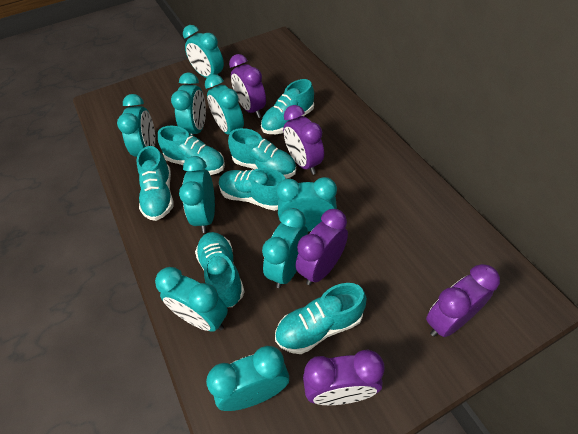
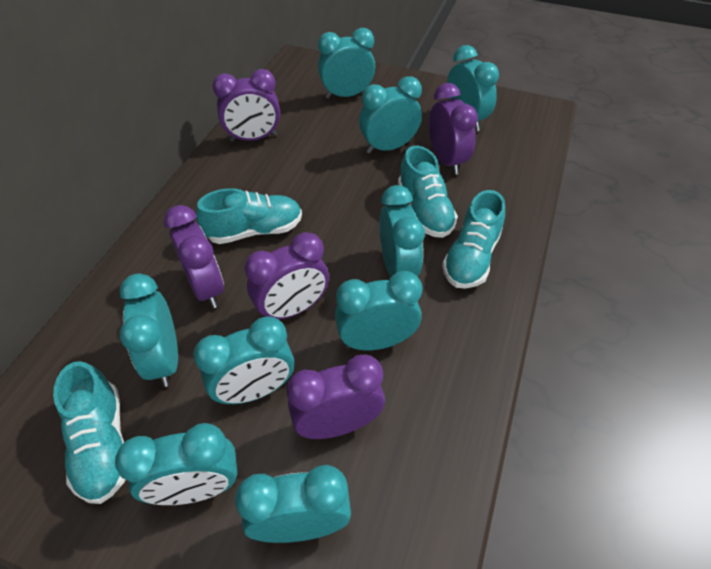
turquoise shoe: [136,146,174,221] [158,126,225,175] [195,232,245,307] [219,168,286,211] [228,128,296,178] [261,79,314,134] [275,283,367,354] = 7 -> [53,361,126,504] [196,188,302,244] [398,146,458,238] [442,190,505,289] = 4

